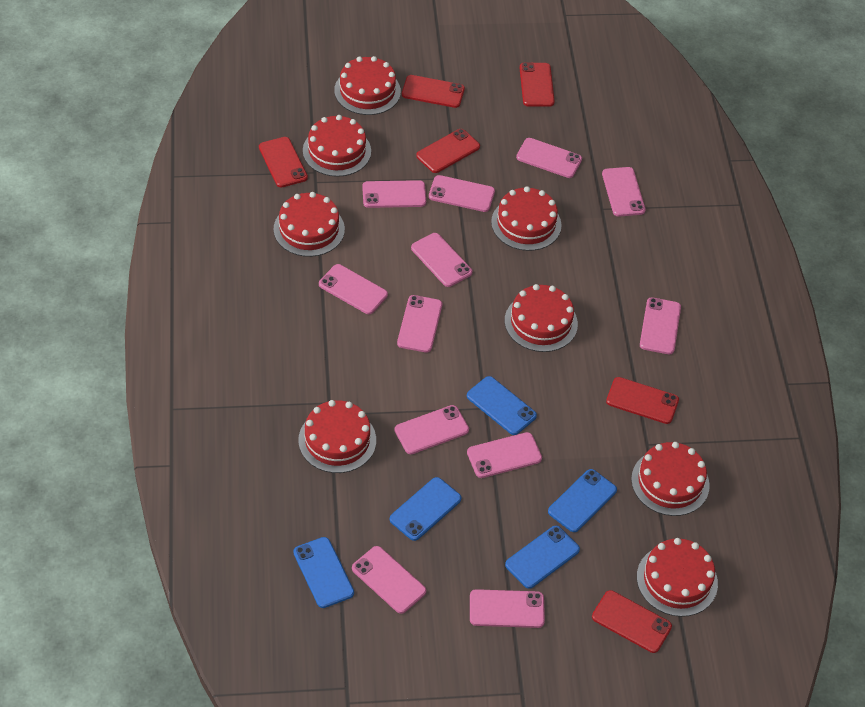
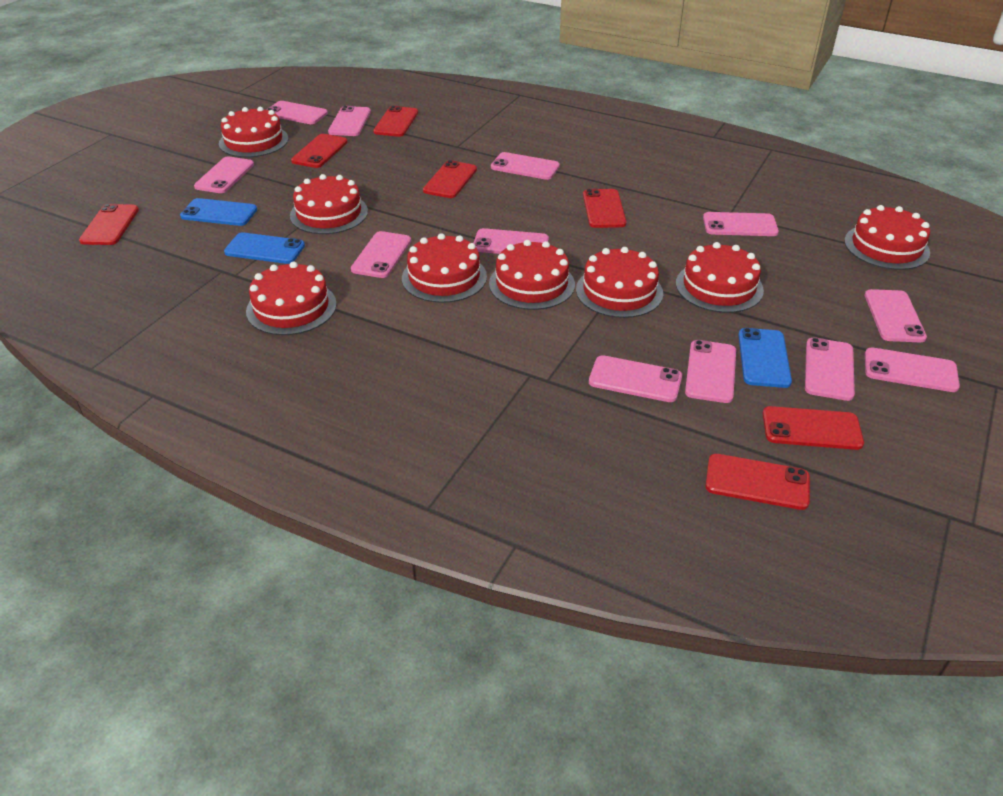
blue phone: [293,537,354,608] [390,477,462,541] [467,376,537,435] [505,526,580,589] [548,469,617,532] = 5 -> [180,198,257,226] [224,232,305,264] [738,328,792,388] = 3
red phone: [259,137,308,187] [402,75,465,108] [416,129,480,173] [520,63,555,107] [592,590,672,653] [606,377,679,424] = 6 -> [79,204,139,245] [291,134,348,168] [373,106,418,137] [423,160,477,198] [583,189,627,228] [706,454,810,510] [763,406,864,450] = 7

